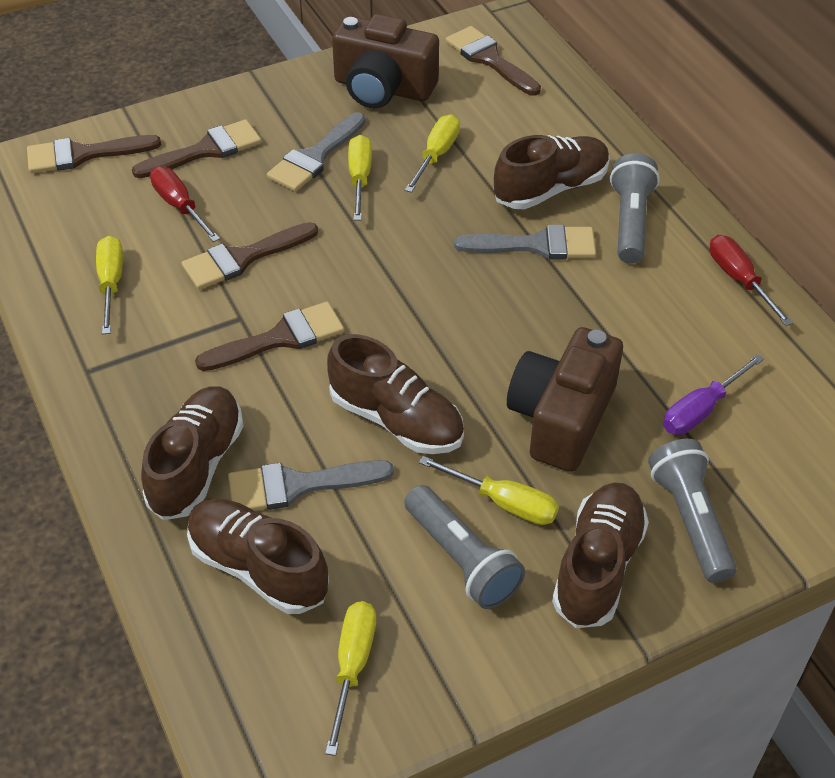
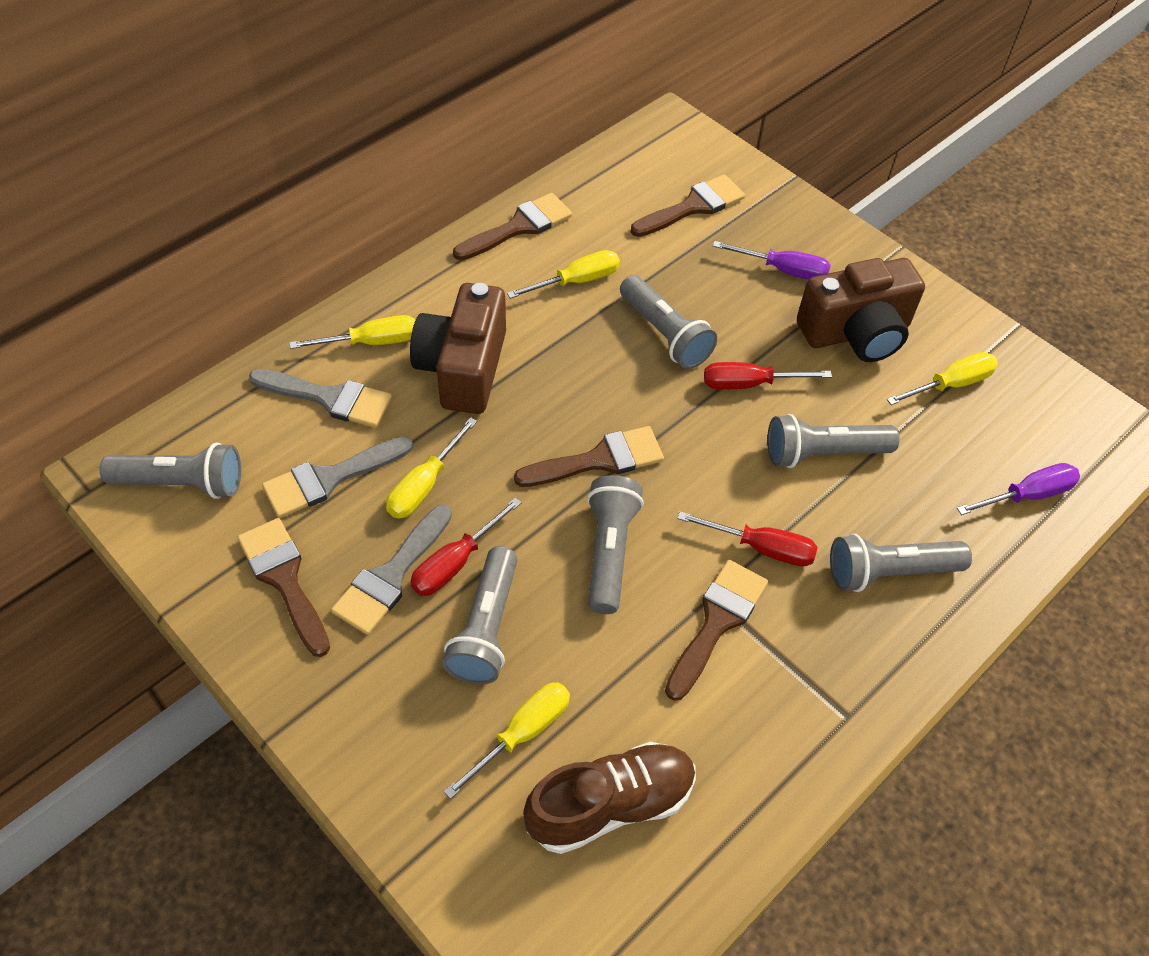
brown shoe: [141,386,243,520] [187,499,329,614] [327,334,464,454] [494,135,610,209] [552,482,649,628] = 5 -> [523,742,696,854] = 1
grey flashlight: [404,485,525,609] [610,153,660,264] [648,439,737,583] = 3 -> [100,442,241,499] [442,546,517,684] [587,475,644,614] [620,275,717,369] [767,414,900,468] [830,534,972,592] = 6
purple screwdriver: [663,354,764,435] = 1 -> [713,241,831,280] [957,463,1080,515] = 2
red screwdriver: [150,166,220,242] [709,235,793,326] = 2 -> [410,497,522,596] [677,511,818,567] [704,362,832,390] = 3

